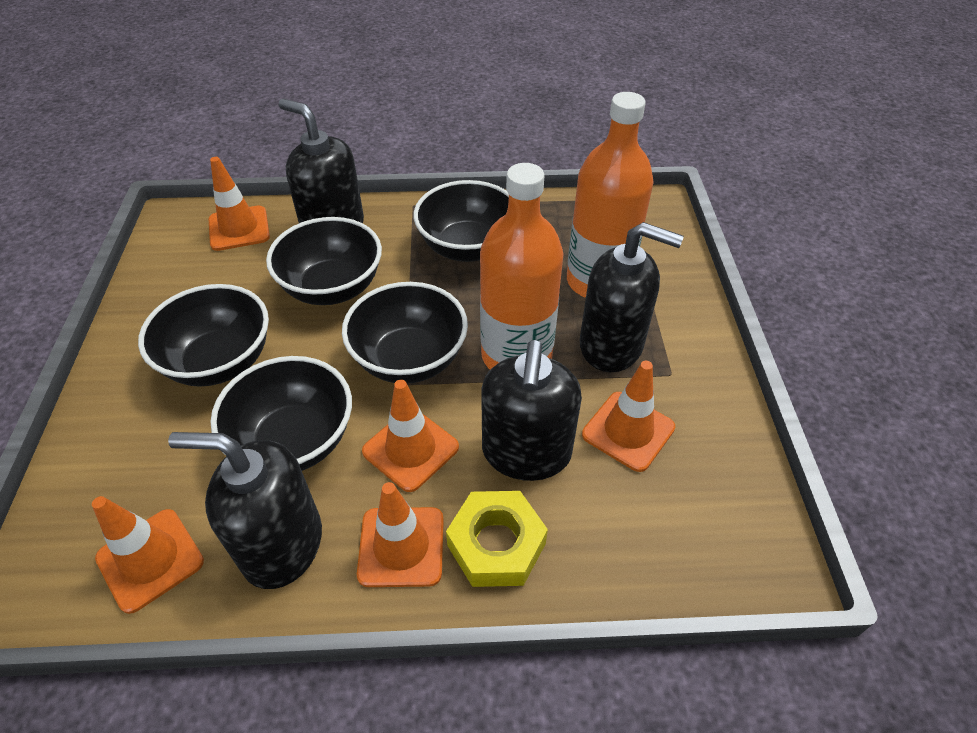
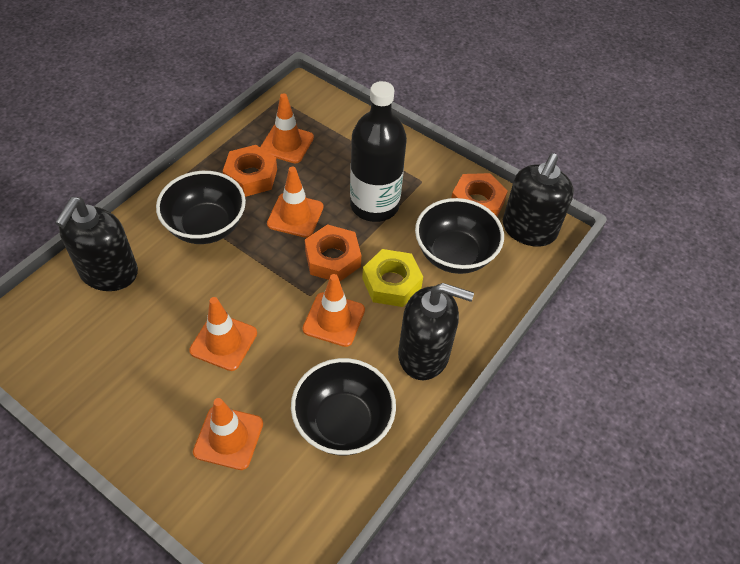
black bottle: none = 0 -> [350,81,407,222] = 1
black bowl: [138,284,269,387] [210,356,352,471] [266,217,382,305] [342,282,468,384] [414,180,509,262] = 5 -> [156,171,246,244] [291,358,396,455] [415,198,504,274] = 3
black soap dispenser: [168,432,322,589] [279,99,364,223] [481,340,582,481] [579,222,684,372] = 4 -> [55,197,138,291] [398,283,474,380] [503,153,574,247] = 3
orange bottle: [480,163,564,369] [567,92,654,298] = 2 -> none = 0
orange nut: none = 0 -> [223,145,277,197] [305,224,361,281] [451,173,508,216] = 3

